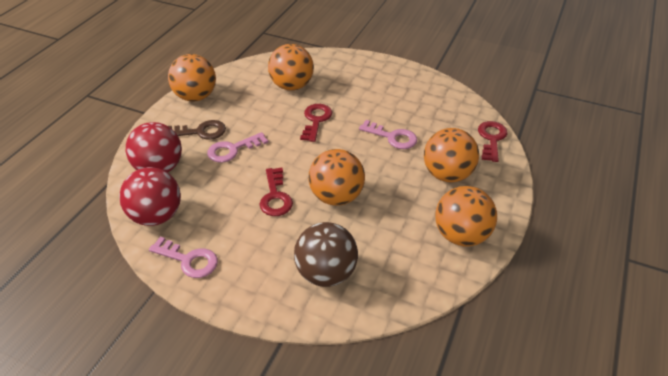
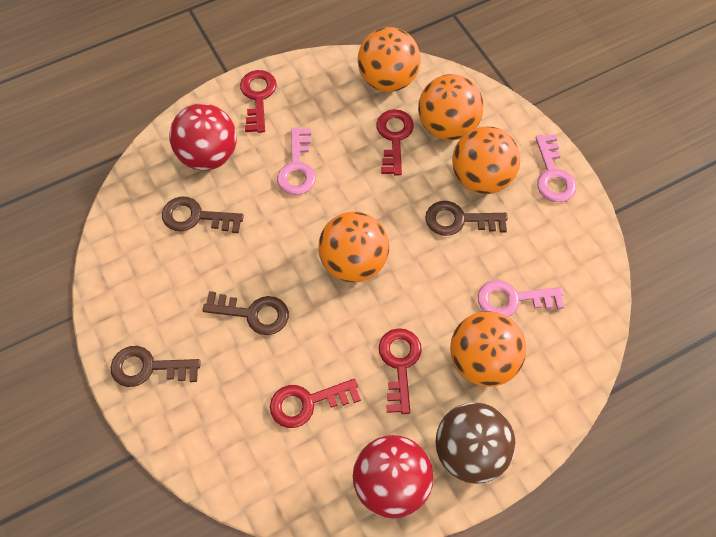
brown key: [168,120,226,140] = 1 -> [111,346,201,387] [162,196,244,233] [202,291,289,335] [425,201,508,236] = 4
red key: [260,168,293,216] [300,104,332,142] [478,121,508,162] = 3 -> [240,70,277,133] [270,379,361,428] [376,109,414,175] [379,328,422,414] = 4

